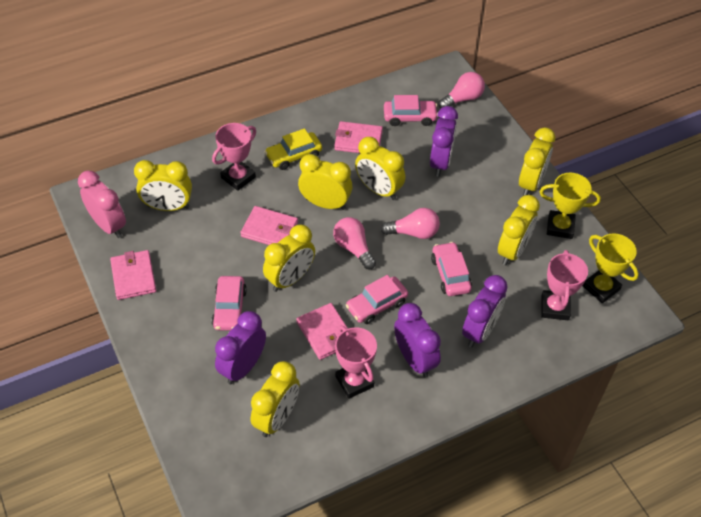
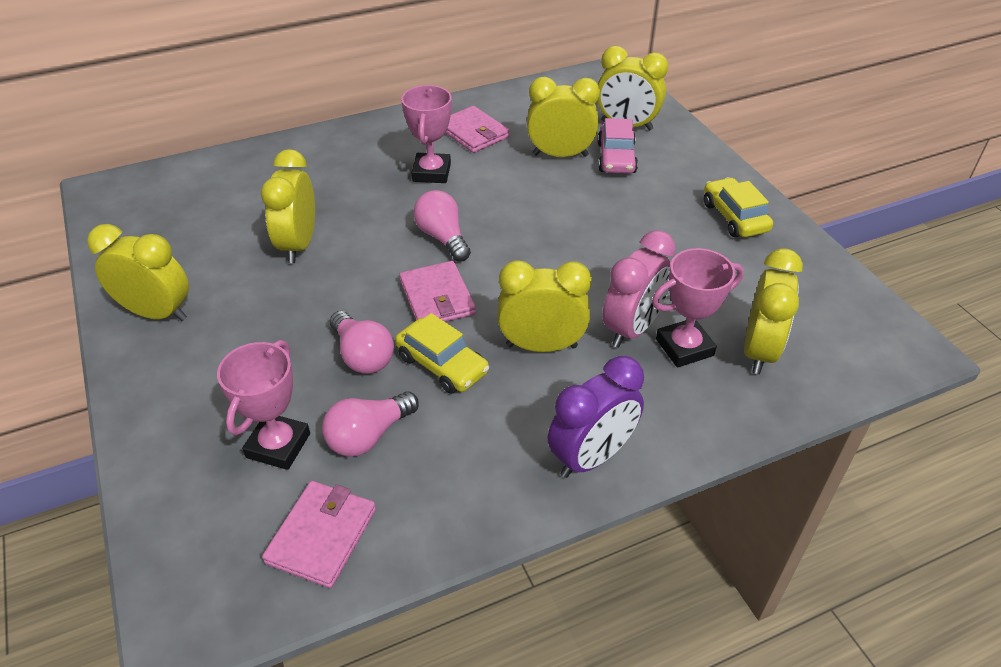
pink car: [212,276,247,331] [346,275,408,324] [384,95,438,126] [431,242,472,296] = 4 -> [597,118,638,174] = 1
pink wallet: [110,250,156,300] [240,206,298,245] [296,303,348,360] [334,121,383,153] = 4 -> [262,481,376,588] [399,261,476,322] [445,106,510,153] = 3
purple clock: [215,311,266,384] [394,303,441,378] [430,106,458,177] [462,275,508,348] = 4 -> [548,356,644,478] = 1
yellow car: [265,128,322,170] = 1 -> [395,313,489,394] [704,177,773,237] = 2
yellow clock: [134,160,192,211] [251,361,300,437] [263,225,315,292] [298,154,353,210] [355,137,405,200] [498,195,540,265] [519,127,555,196] = 7 -> [87,224,189,321] [261,149,315,263] [497,260,592,352] [527,77,600,157] [598,46,668,131] [744,248,803,374] = 6
yellow trophy: [540,173,601,239] [583,233,639,303] = 2 -> none = 0

